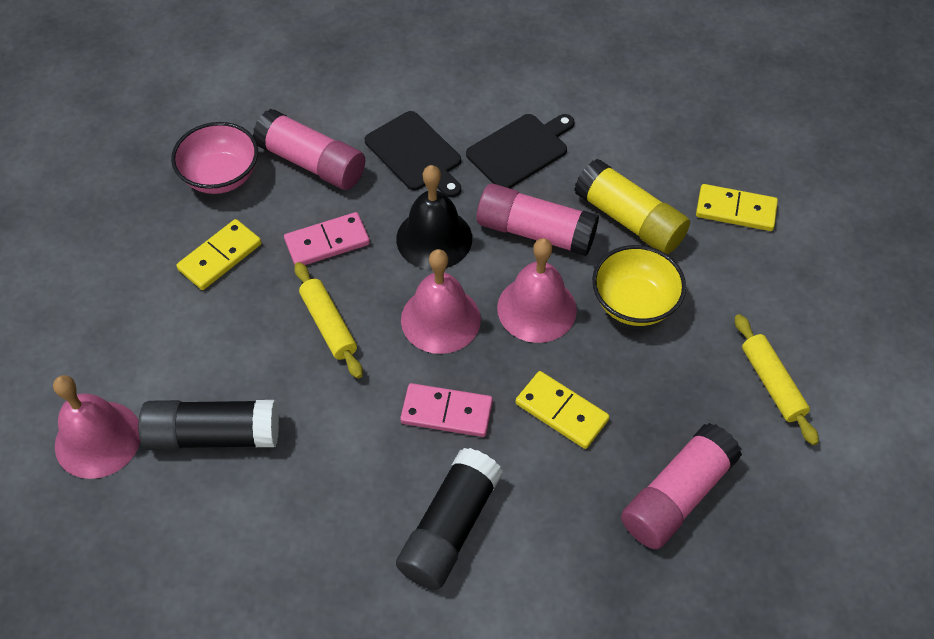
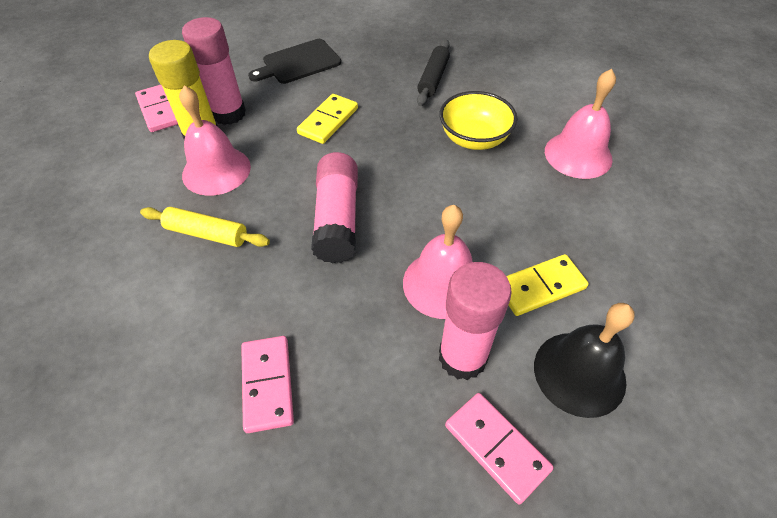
black cutting board: [365,111,461,198] [466,114,575,188] = 2 -> [248,39,341,84] = 1
black glue stick: [138,400,279,450] [396,448,503,590] = 2 -> none = 0
black rolling pin: none = 0 -> [417,40,450,106] = 1
pink bowl: [171,122,258,194] = 1 -> none = 0
pink domino: [284,212,370,265] [400,383,493,437] = 2 -> [135,85,178,132] [241,336,294,433] [445,393,554,504] = 3
yellow domino: [176,219,262,290] [516,371,610,449] [696,184,778,231] = 3 -> [297,94,358,144] [507,254,589,316] = 2
yellow rolling pin: [294,262,363,379] [735,314,819,445] = 2 -> [140,207,270,247] = 1

